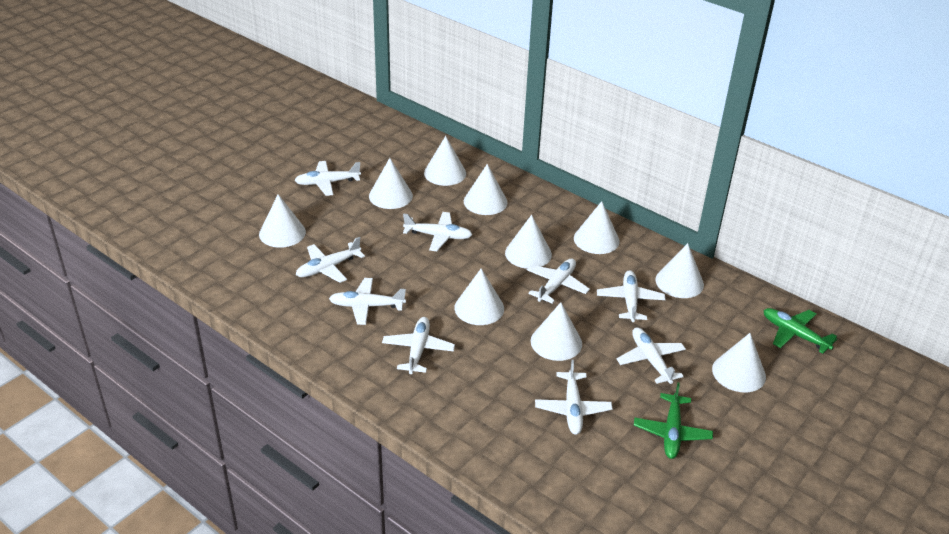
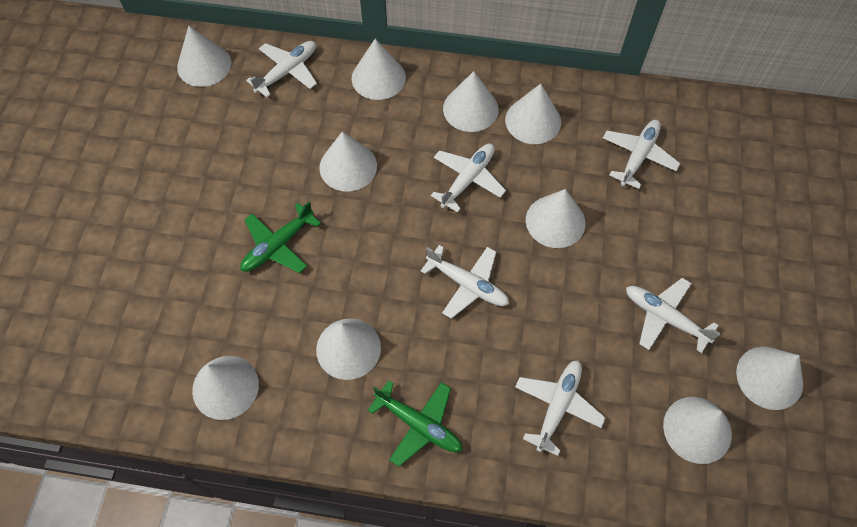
white plane: [294,161,361,196] [296,237,365,283] [329,278,406,325] [382,317,455,374] [403,212,473,251] [527,258,590,304] [535,359,612,435] [597,270,666,322] [617,327,686,384] = 9 -> [246,41,317,97] [421,245,509,319] [431,144,506,213] [515,360,606,456] [603,120,680,189] [626,278,721,353] = 6

